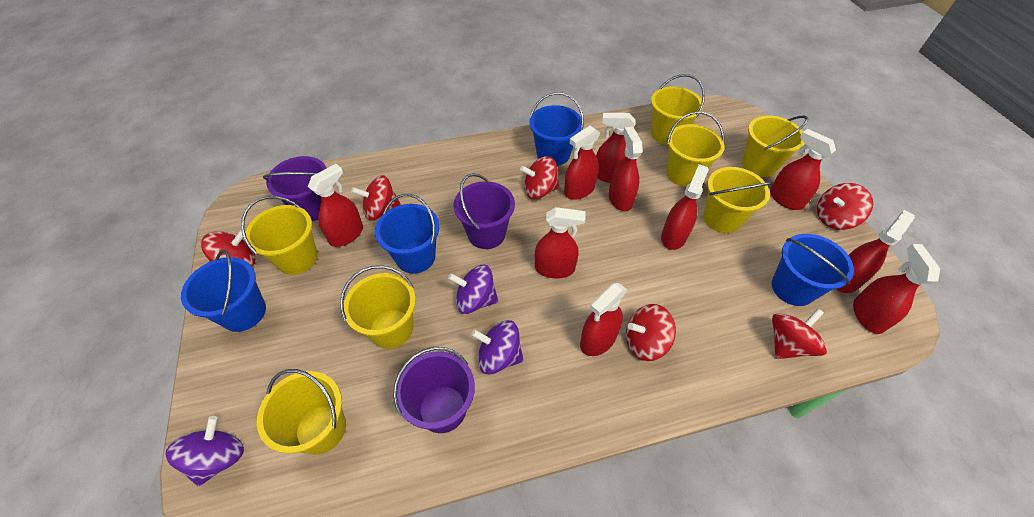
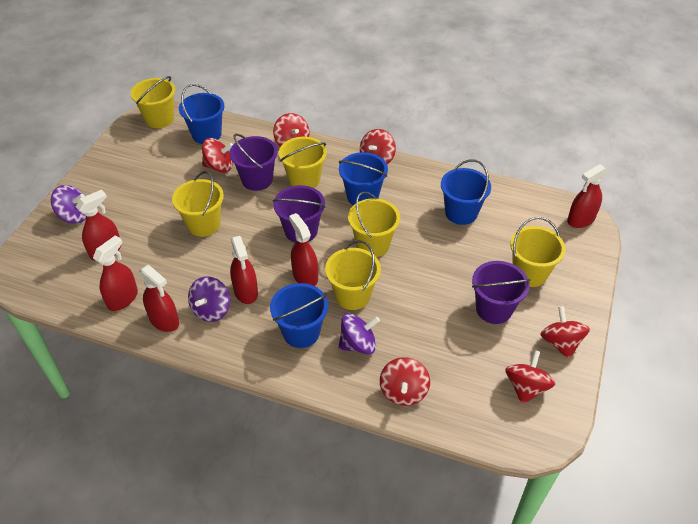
red spray bottle: [308,164,363,247] [535,207,586,278] [564,126,600,200] [580,283,627,356] [596,113,635,183] [609,127,643,211] [661,164,709,250] [770,129,836,210] [837,210,915,293] [853,244,940,334] = 10 -> [76,190,122,260] [93,235,138,311] [139,265,179,332] [230,236,258,304] [289,213,318,286] [567,164,608,228] = 6
yellow bucket: [241,196,317,275] [257,369,346,455] [340,265,416,349] [651,74,705,145] [666,111,725,187] [703,167,774,233] [742,116,808,177] = 7 -> [130,76,175,128] [172,171,224,237] [279,137,327,188] [325,240,381,310] [348,191,400,257] [510,217,566,287] = 6

